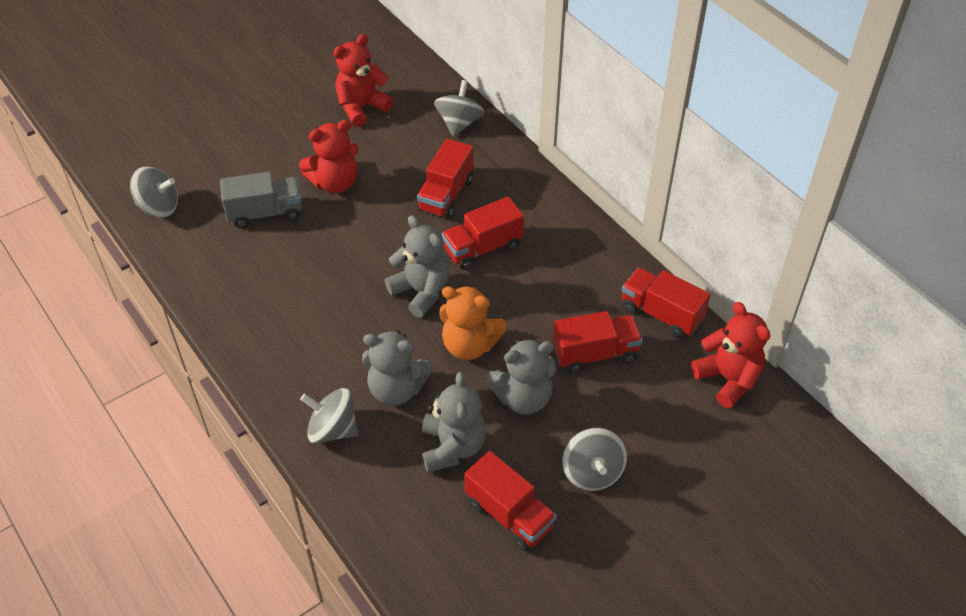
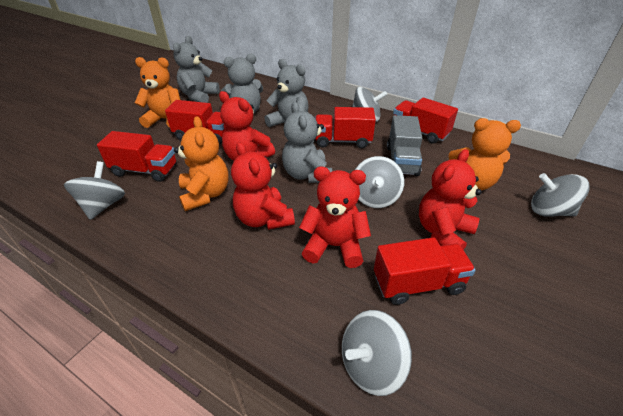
grey spinning top: [130,166,178,218] [300,388,359,444] [434,80,485,137] [562,428,627,491] = 4 -> [64,161,125,220] [342,310,412,396] [352,87,387,122] [355,156,404,208] [531,173,590,217] = 5
orange teddy bear: [439,286,507,360] = 1 -> [135,57,181,128] [174,116,229,211] [448,118,521,190] = 3
red teddy bear: [299,120,359,193] [333,34,394,127] [691,302,770,408] = 3 -> [219,91,275,161] [231,142,295,230] [299,167,371,268] [419,149,482,250] = 4

